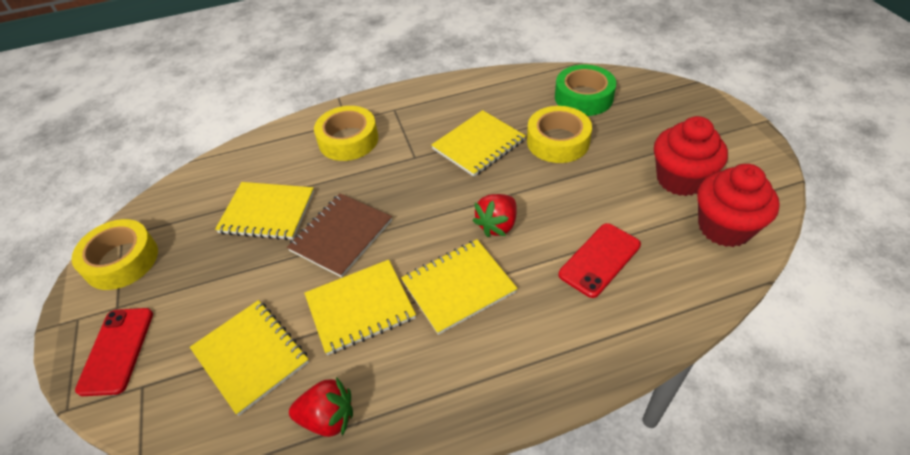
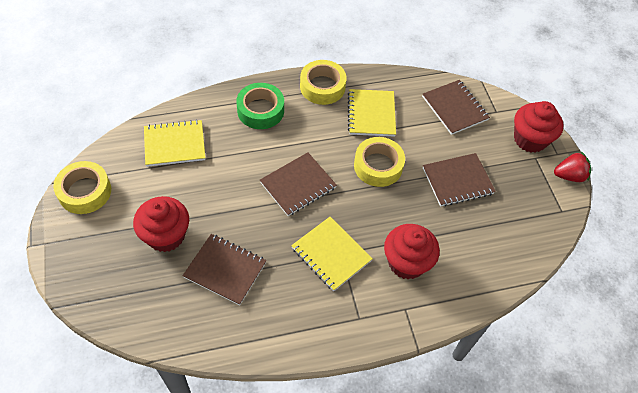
brown notebook: [287,193,392,278] = 1 -> [183,234,267,305] [260,152,337,216] [422,80,490,135] [423,153,496,207] = 4
red cupcake: [654,116,728,196] [697,164,780,247] = 2 -> [133,196,189,252] [384,224,440,280] [514,101,564,153] = 3
red phone: [75,308,153,396] [559,223,641,298] = 2 -> none = 0
red strawberry: [289,377,353,437] [472,194,517,237] = 2 -> [554,151,591,182] = 1
yellow notebook: [190,300,309,416] [215,182,314,240] [304,260,416,355] [401,239,518,335] [431,110,526,177] = 5 -> [144,119,205,167] [291,217,373,291] [348,89,396,137] = 3

